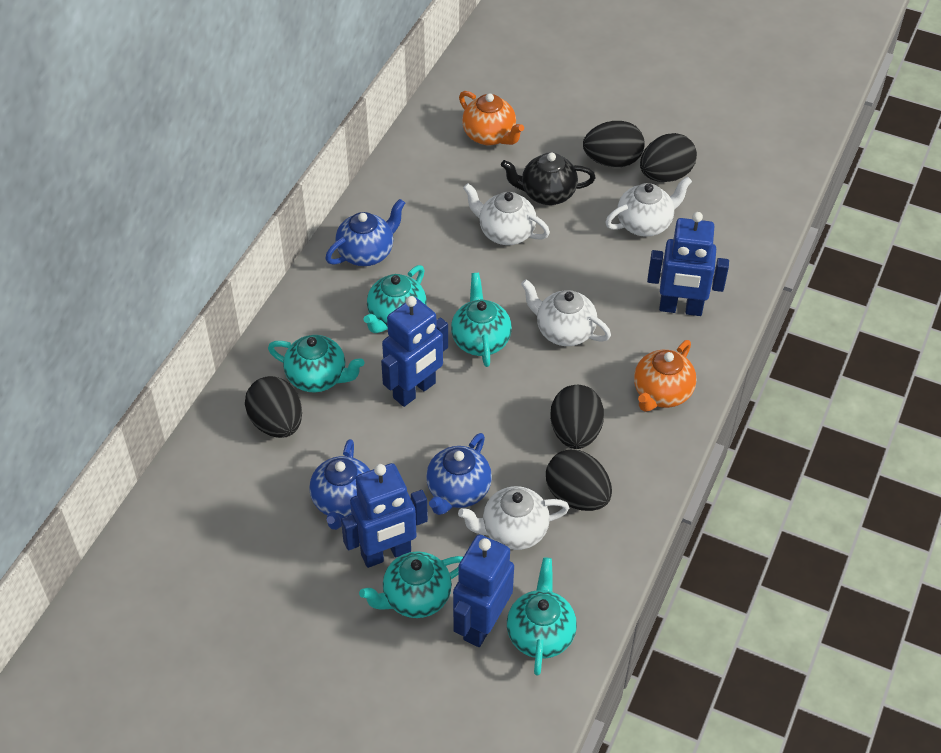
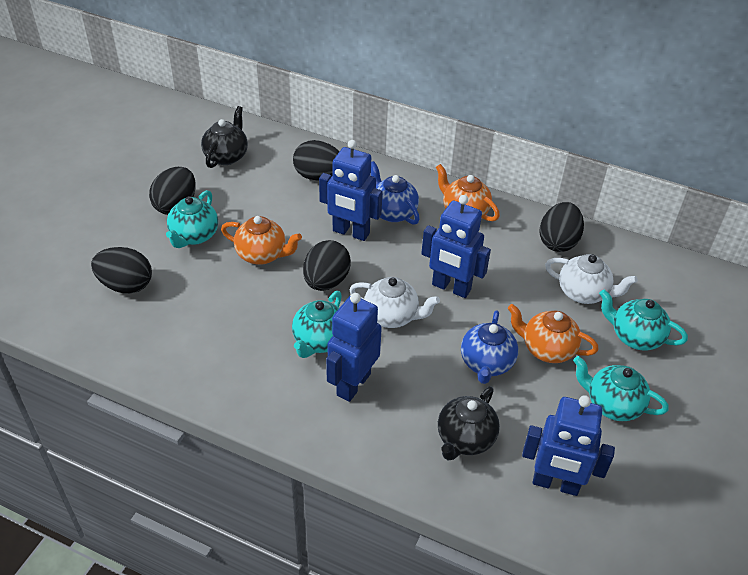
black teapot: [501,152,596,205] = 1 -> [201,106,248,168] [438,386,500,460] = 2
blue teapot: [309,439,370,530] [325,199,405,266] [426,433,492,515] = 3 -> [371,161,420,225] [461,310,518,384] = 2
orange teapot: [459,91,524,146] [634,340,697,412] = 2 -> [221,216,302,265] [436,164,500,221] [508,304,599,363] = 3
turquoise teapot: [268,335,364,392] [359,551,463,618] [364,265,427,333] [451,273,512,367] [507,557,577,675] = 5 -> [166,190,218,248] [292,291,342,358] [573,356,669,421] [599,289,688,351] = 4
white teapot: [458,486,569,550] [463,183,550,245] [521,279,611,346] [605,176,692,237] = 4 -> [349,277,440,328] [545,254,638,304] = 2

